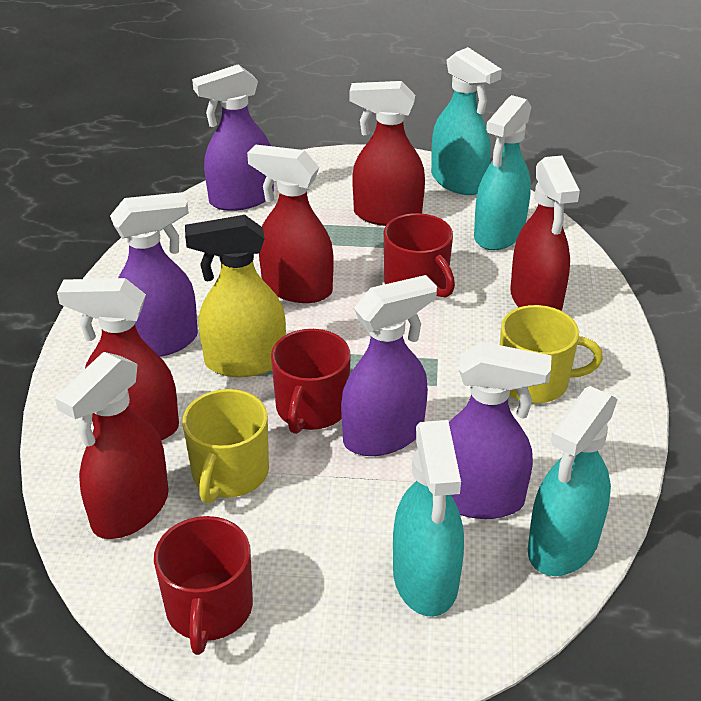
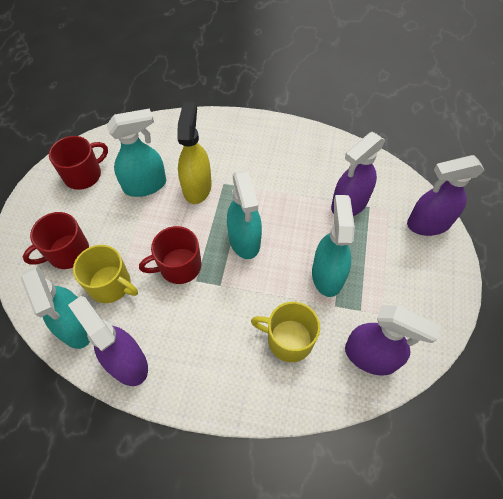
red spray bottle: [55,352,169,539] [57,278,179,441] [247,145,334,303] [350,81,425,226] [510,156,580,311] = 5 -> none = 0

